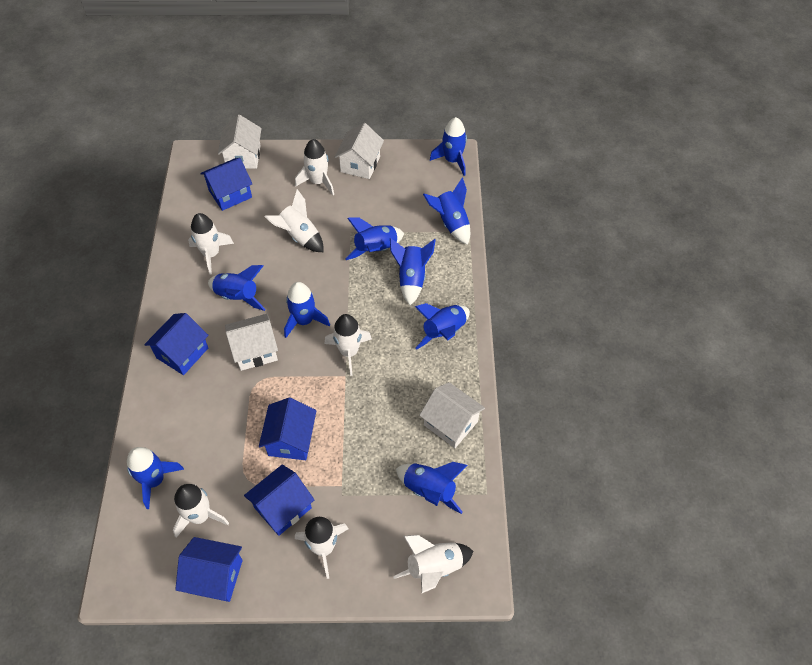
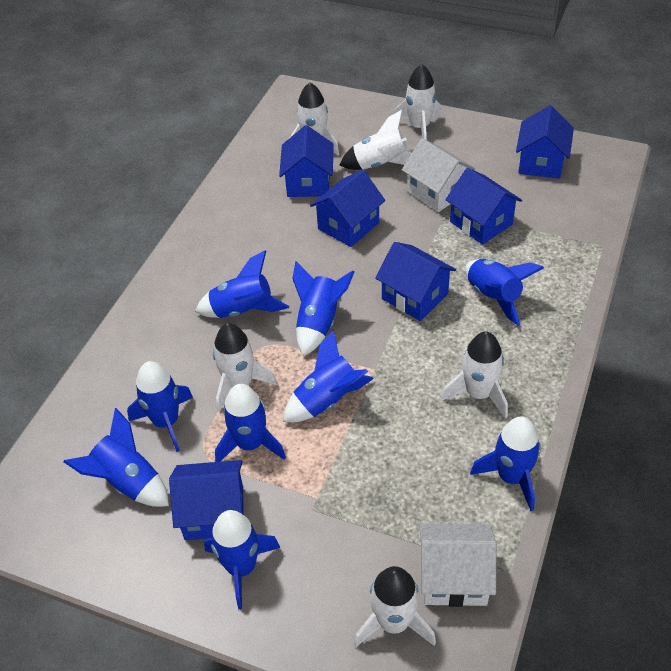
blue house: [144,313,209,375] [175,537,243,602] [200,158,252,211] [244,464,314,536] [259,397,317,460] = 5 -> [169,460,243,540] [279,125,334,197] [310,170,385,247] [375,242,456,321] [446,168,522,245] [516,105,574,179] = 6
white house: [218,115,262,169] [225,314,278,371] [335,123,384,179] [419,382,485,448] = 4 -> [402,138,475,212] [419,524,496,607] = 2
white rocket: [173,484,229,538] [188,213,234,275] [264,189,323,252] [295,139,334,195] [295,517,349,579] [325,314,372,376] [393,535,473,593] = 7 -> [213,323,277,412] [290,82,339,156] [340,110,411,170] [354,566,436,647] [393,64,442,140] [441,331,508,418] = 6

